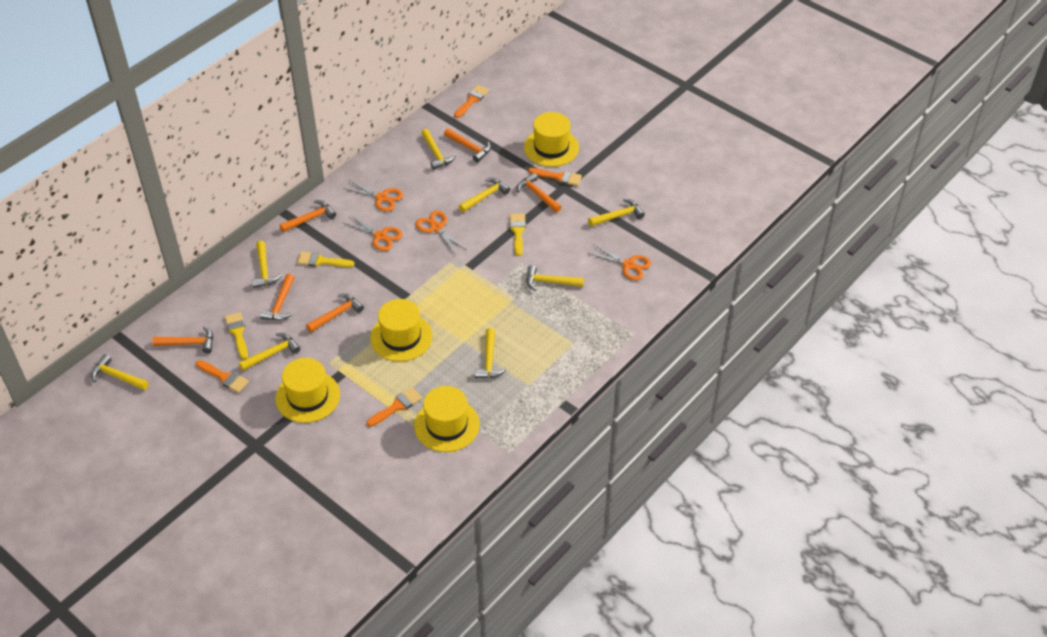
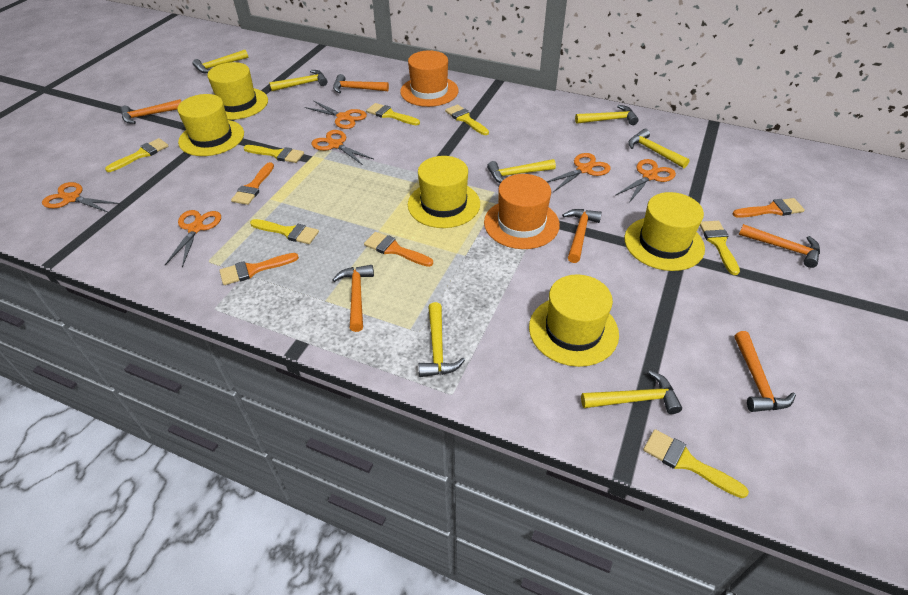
orange hat: none = 0 -> [400,50,459,107] [484,174,560,249] = 2
orange scissors: [342,214,403,251] [343,180,403,212] [416,211,465,255] [588,244,651,280] = 4 -> [42,182,120,212] [165,210,221,267] [305,100,367,129] [312,130,373,165] [546,153,611,192] [615,159,676,203] = 6
yellow brush: [225,312,248,359] [297,251,354,267] [510,214,526,256] = 3 -> [105,138,169,172] [244,145,304,163] [250,219,319,244] [366,103,420,125] [445,104,489,135] [643,429,749,498] [700,221,740,275] = 7
yellow hammer: [91,354,149,390] [239,333,300,371] [252,241,282,288] [421,129,456,170] [459,178,510,212] [475,328,507,378] [526,265,584,291] [588,198,645,227] = 8 -> [193,50,248,73] [269,70,327,91] [419,302,465,377] [487,159,556,183] [575,105,639,125] [581,370,682,414] [628,129,690,168] = 7
yellow hat: [275,358,340,423] [370,299,432,362] [414,386,480,452] [524,112,579,167] = 4 -> [177,94,244,156] [207,62,268,120] [408,156,480,228] [529,274,619,367] [624,192,705,271] = 5

